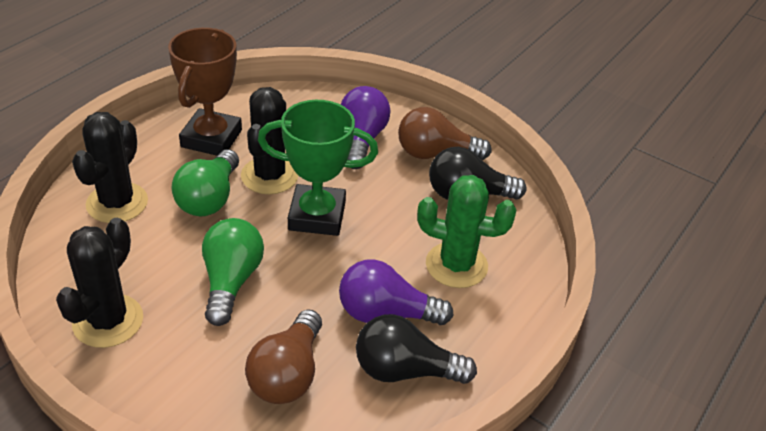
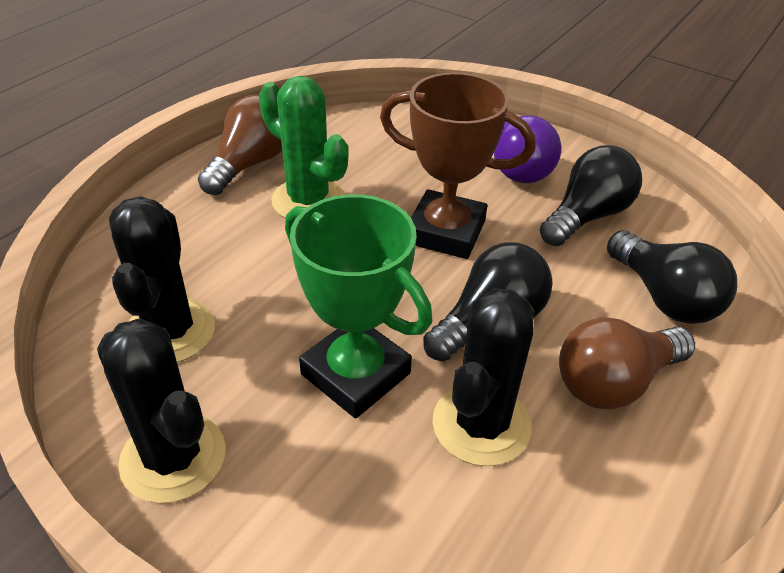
black light bulb: [356,314,477,384] [429,147,527,200] = 2 -> [423,242,553,361] [540,145,642,246] [607,230,737,324] = 3
green light bulb: [171,149,239,217] [202,218,264,326] = 2 -> none = 0
purple light bulb: [339,259,453,325] [341,86,391,169] = 2 -> [494,115,561,183] = 1

